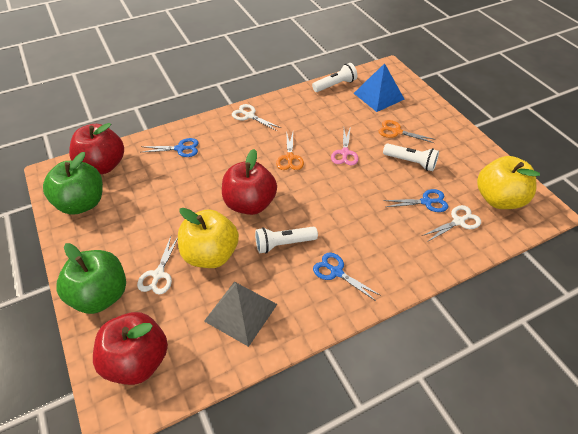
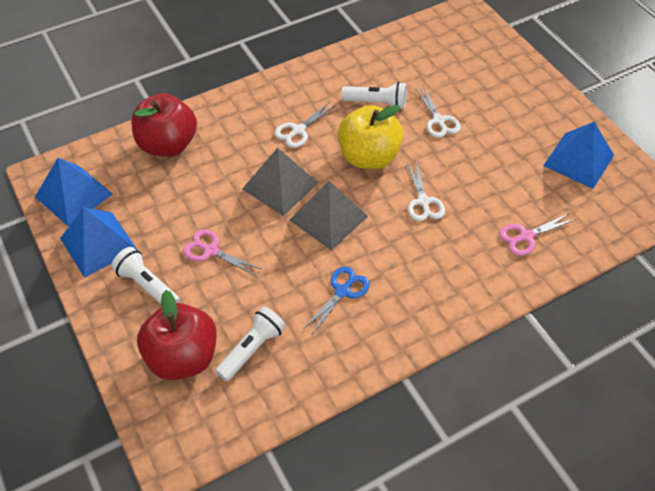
blue pyramid: [354,63,404,112] = 1 -> [35,158,113,227] [60,207,137,278] [543,122,614,189] = 3
blue scissors: [142,138,199,157] [313,252,381,301] [383,189,448,212] = 3 -> [303,266,370,336] = 1
green apple: [43,152,103,215] [56,243,126,314] = 2 -> none = 0
grey pyramid: [204,282,277,347] = 1 -> [242,148,319,216] [290,181,368,251] = 2
orange scissors: [276,131,304,170] [379,120,436,143] = 2 -> none = 0
pink scissors: [331,126,358,166] = 1 -> [183,229,261,276] [499,213,576,256] = 2
red apple: [69,123,124,174] [93,312,168,385] [222,149,277,215] = 3 -> [131,93,197,157] [137,290,217,380] = 2
yellow apple: [178,208,239,268] [477,156,540,209] = 2 -> [338,105,403,169] = 1

